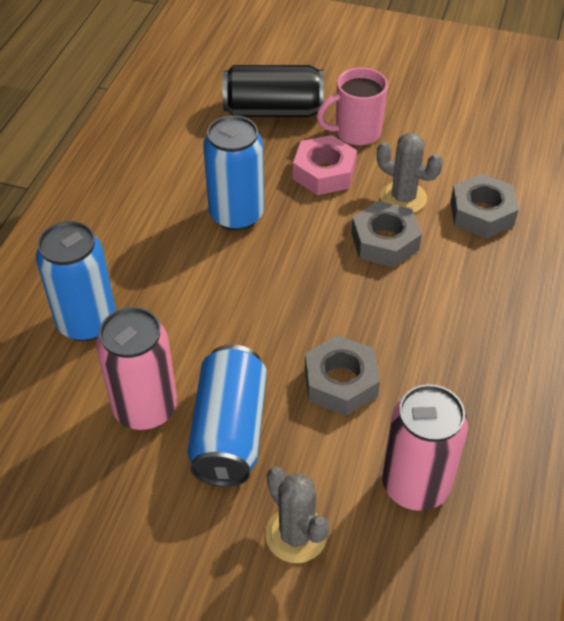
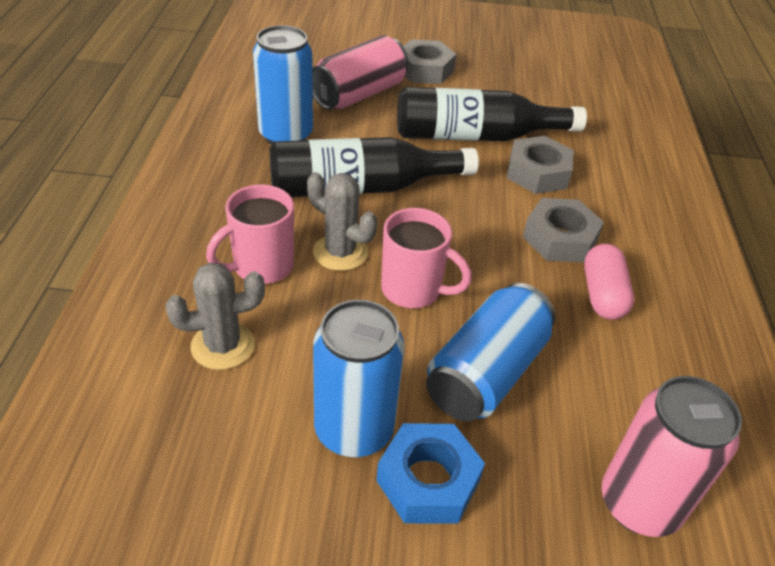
black bottle: none = 0 -> [270,137,479,197] [397,87,587,141] = 2
black can: [223,65,324,117] = 1 -> none = 0
blue nut: none = 0 -> [376,423,485,523] = 1
pink capsule: none = 0 -> [584,244,634,320] = 1
pink mug: [316,67,388,146] = 1 -> [206,185,294,284] [381,208,472,309] = 2
pink nut: [293,135,357,195] = 1 -> none = 0

